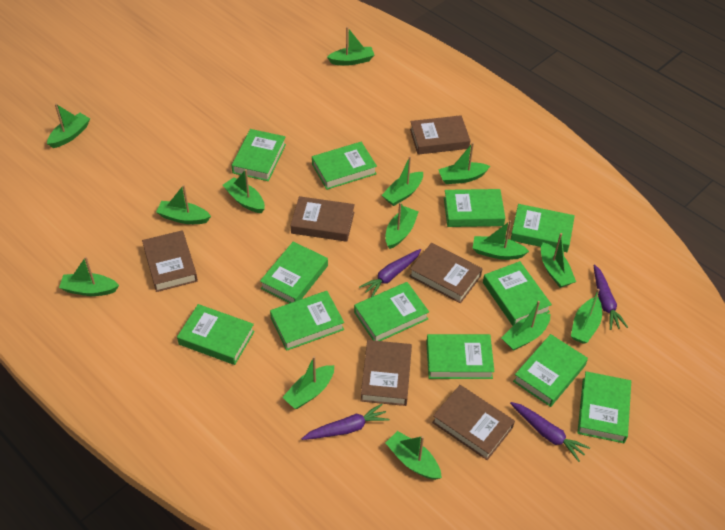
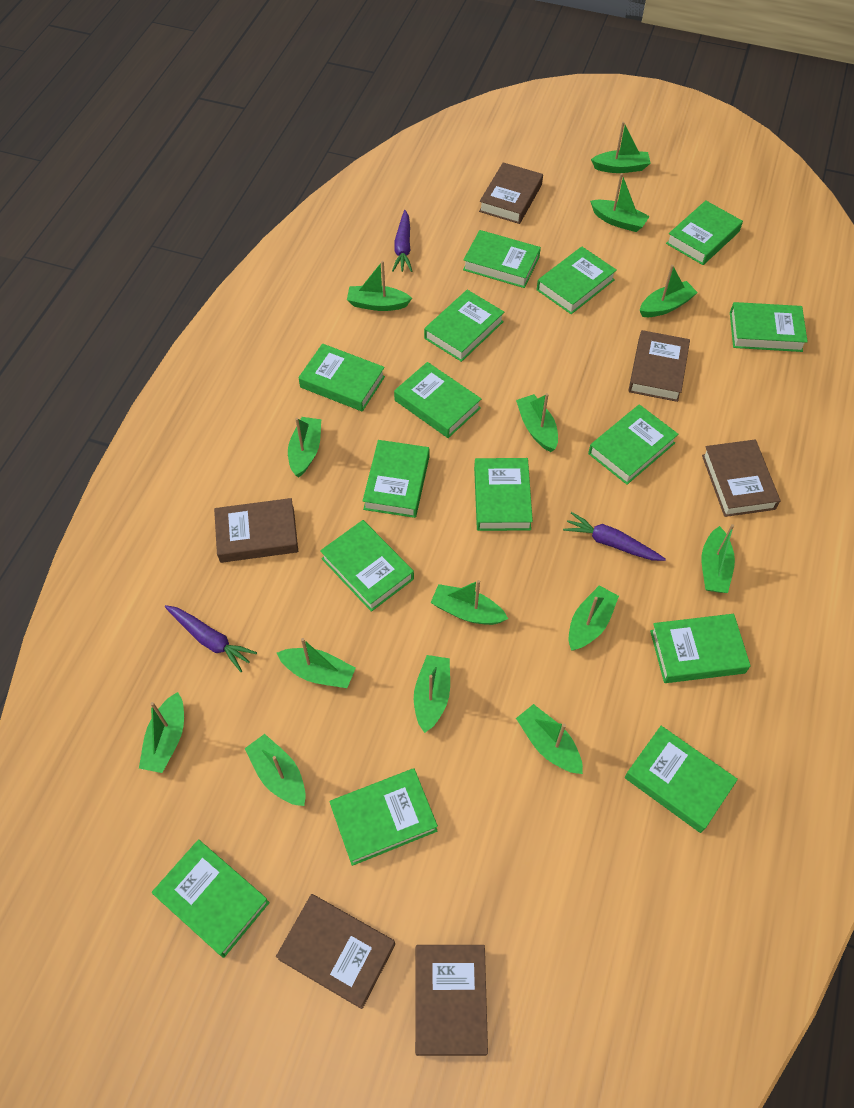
green book: [177,304,255,365] [231,129,286,181] [260,242,328,303] [270,291,344,351] [312,142,377,190] [354,282,429,341] [426,334,495,379] [444,189,505,227] [483,261,552,326] [510,204,575,252] [513,334,588,407] [577,371,631,443] = 12 -> [152,839,270,958] [298,344,385,411] [320,520,414,612] [330,768,438,866] [363,440,429,518] [394,362,481,438] [424,290,504,362] [463,230,541,288] [474,458,533,531] [537,247,617,314] [588,404,678,485] [625,726,738,833] [650,614,751,683] [666,200,743,265] [730,302,808,352] = 15
purple carrot: [301,404,390,440] [359,249,421,297] [510,402,590,462] [594,264,628,330] = 4 -> [165,605,257,672] [392,210,412,272] [563,512,666,561] = 3

